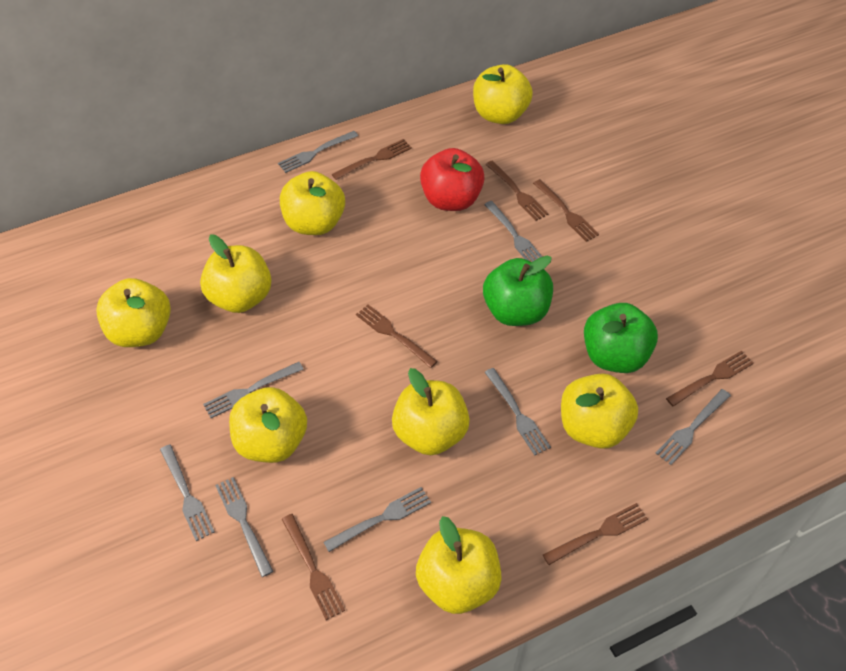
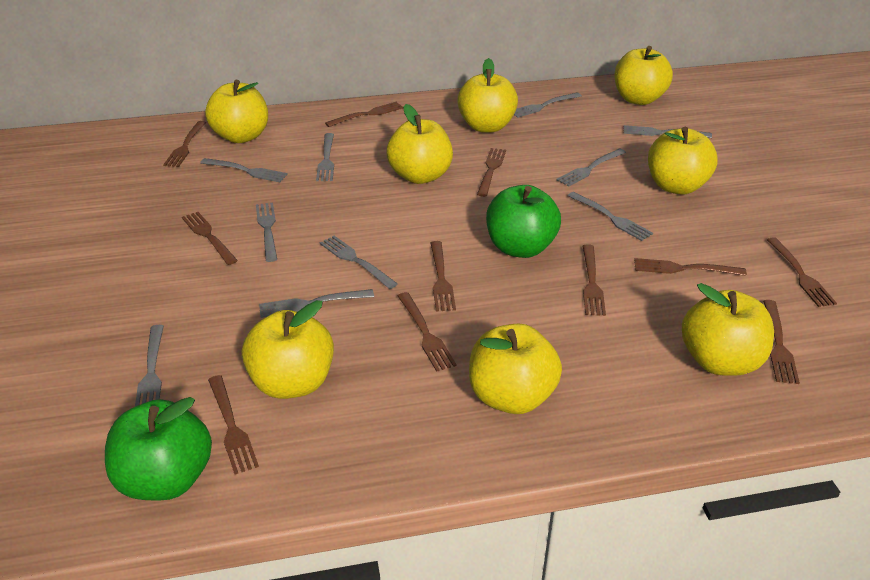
brown fork: [282,514,345,620] [332,139,412,180] [356,305,438,368] [485,161,549,221] [533,179,599,242] [543,503,648,565] [666,351,754,407] = 7 -> [163,121,206,167] [182,212,238,265] [208,375,259,475] [325,102,403,127] [398,292,457,372] [431,241,456,311] [477,148,506,197] [583,244,606,316] [634,258,747,276] [763,300,800,384] [767,237,837,307] = 11
grey fork: [160,445,215,541] [203,362,304,418] [215,477,273,577] [278,131,358,173] [324,487,431,552] [484,201,543,262] [484,368,551,455] [656,389,731,465] = 8 -> [135,325,164,407] [200,158,288,182] [256,203,277,262] [259,289,374,318] [316,133,334,181] [319,236,398,289] [514,93,582,118] [556,149,626,187] [568,192,653,241] [624,125,712,138] = 10
red apple: [420,148,485,211] = 1 -> none = 0

